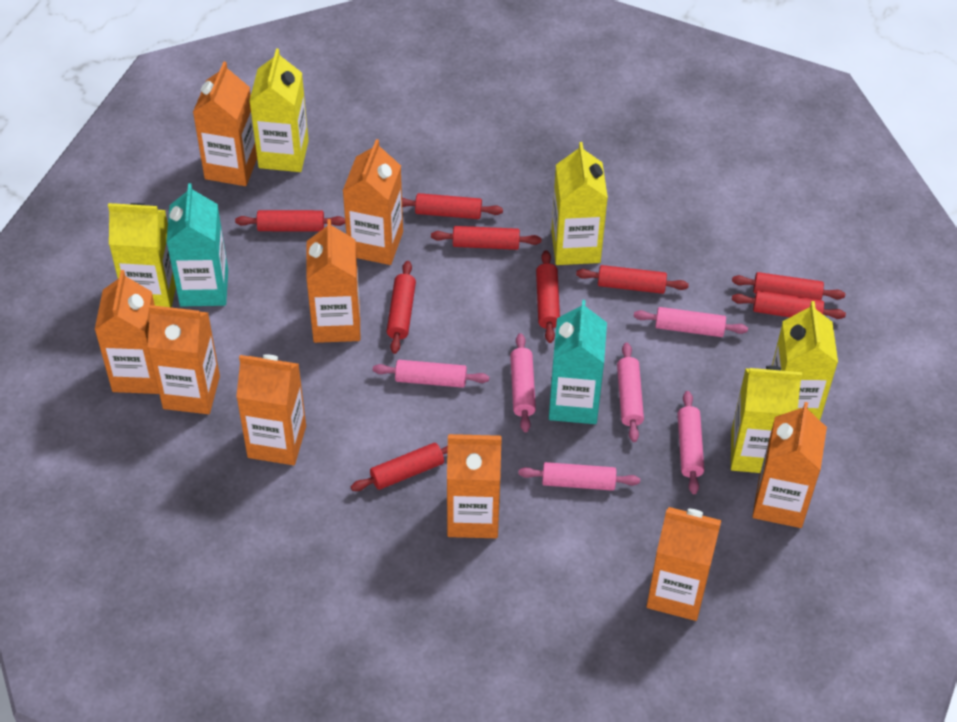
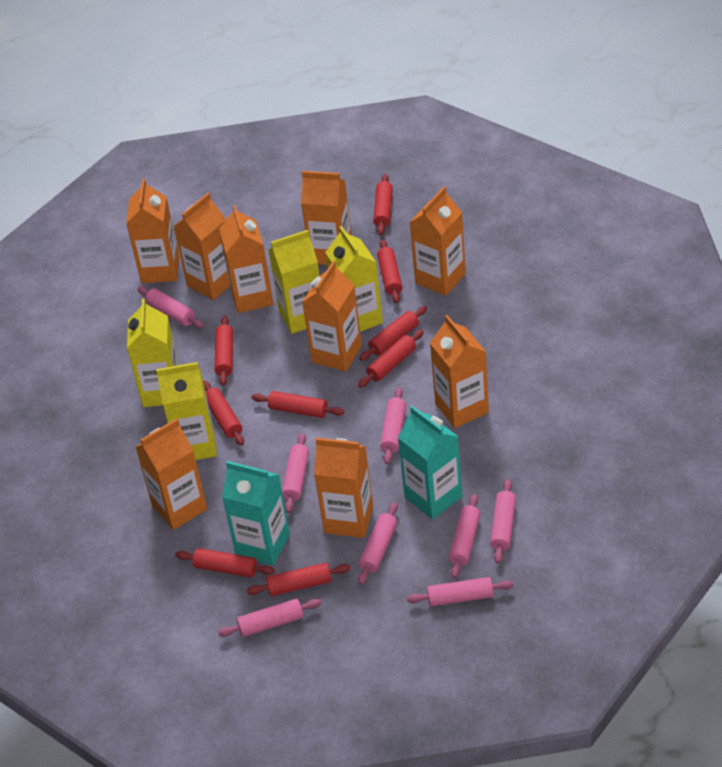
pink rolling pin: [373,360,489,388] [510,333,536,432] [518,462,640,491] [617,343,644,442] [633,307,748,337] [678,391,704,494] = 6 -> [137,287,204,328] [218,599,322,637] [282,433,309,513] [358,502,398,585] [380,387,406,464] [407,577,514,606] [449,494,480,578] [490,479,516,563] = 8
yellow carton: [108,203,176,308] [249,49,309,172] [551,142,608,265] [731,366,802,473] [772,301,838,420] = 5 -> [127,298,179,407] [156,362,217,460] [269,230,320,334] [325,226,383,332] = 4

